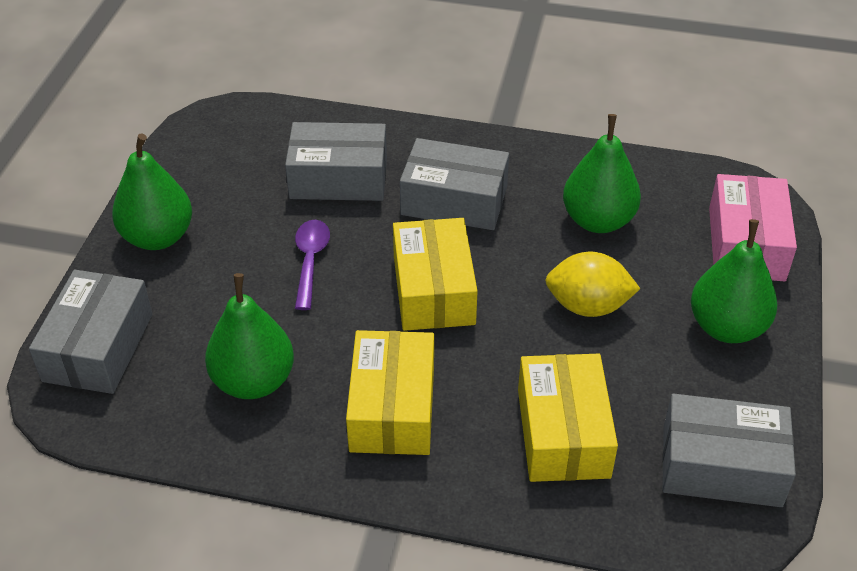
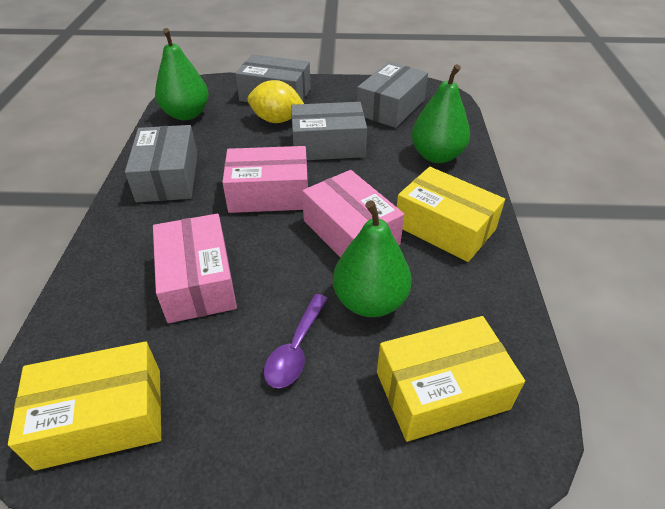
green pear: [112,134,192,250] [205,273,294,399] [563,114,641,233] [691,219,777,343] = 4 -> [155,28,209,120] [333,200,412,317] [412,64,470,163] = 3
pink box: [709,174,797,281] = 1 -> [153,214,237,323] [222,146,308,213] [302,170,404,258] = 3

